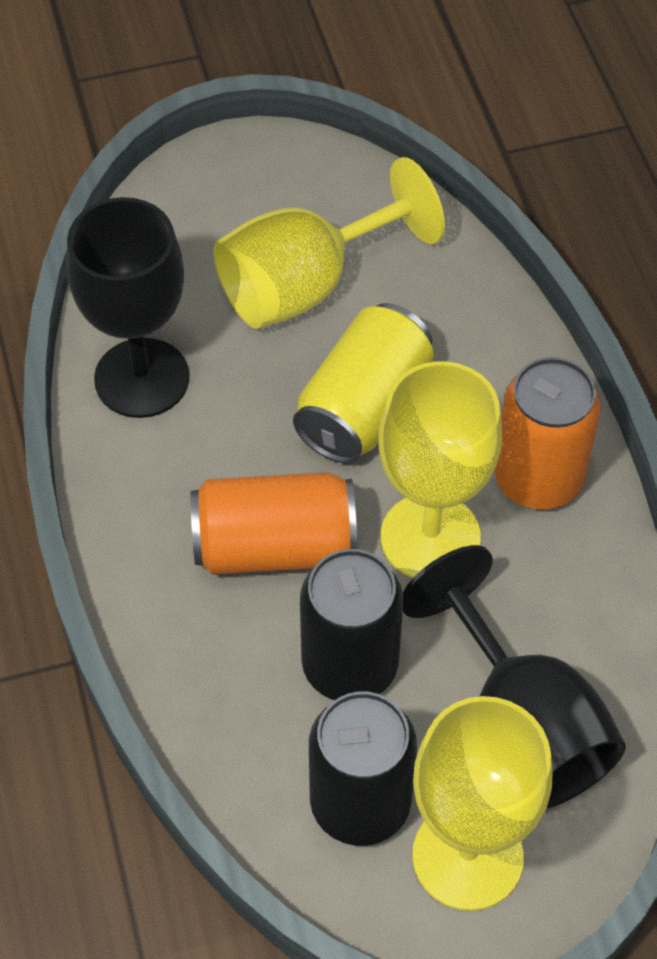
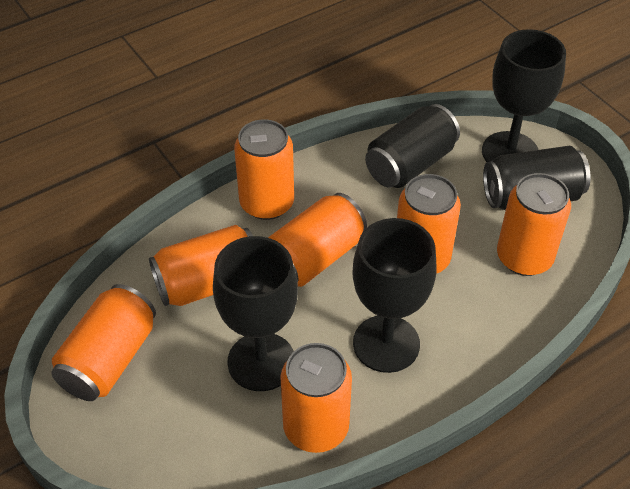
black goblet: [66,197,190,418] [403,545,626,809] = 2 -> [213,236,298,391] [352,218,436,373] [482,29,566,162] = 3
orange can: [191,472,357,575] [494,357,601,509] = 2 -> [51,284,156,401] [149,225,253,306] [234,119,294,220] [268,193,367,287] [280,343,352,453] [397,174,461,274] [497,173,571,276] = 7
yellow can: [293,303,434,463] = 1 -> none = 0
yellow goblet: [213,157,445,329] [379,361,502,578] [412,696,552,911] = 3 -> none = 0

